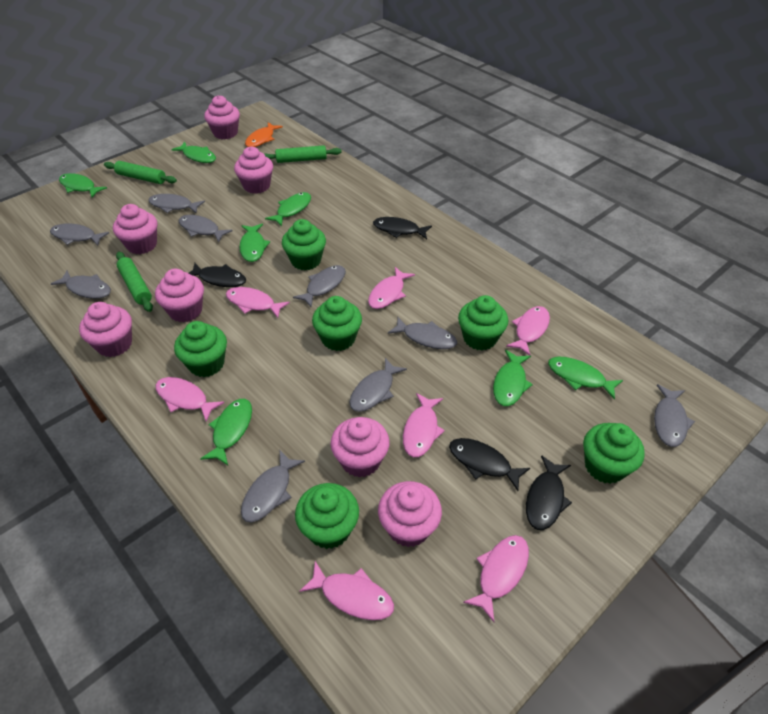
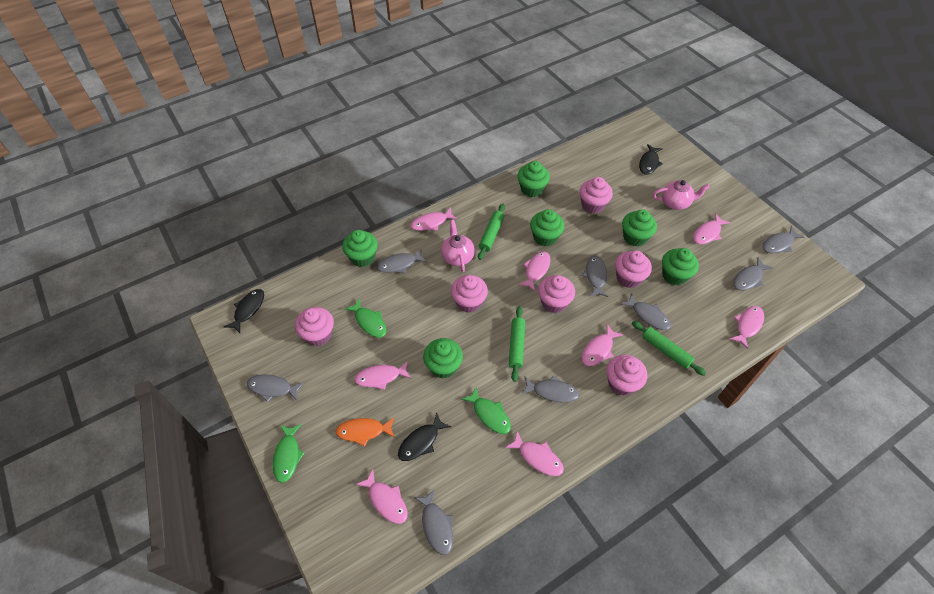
black fish: [189,263,246,287] [373,217,432,239] [449,438,530,491] [526,455,572,530] = 4 -> [224,289,264,333] [398,412,451,461] [639,144,663,175] = 3
green fish: [59,173,107,197] [171,142,216,163] [200,399,252,465] [240,224,270,262] [265,192,311,226] [493,350,533,406] [548,357,623,400] = 7 -> [273,424,305,483] [345,298,387,338] [461,386,511,434] = 3
grey fish: [50,224,109,246] [51,270,111,299] [148,194,205,214] [179,215,232,242] [241,450,305,523] [293,265,346,307] [349,358,407,412] [388,317,457,349] [654,384,695,447] = 9 -> [247,374,304,402] [377,249,427,273] [414,489,453,555] [521,375,580,402] [582,256,608,297] [621,293,671,330] [733,258,773,291] [762,226,805,254] = 8
pink cupcake: [79,302,132,357] [113,204,157,254] [155,269,204,322] [204,95,240,139] [234,147,273,194] [331,417,389,478] [378,481,442,547] = 7 -> [295,307,334,346] [451,275,488,313] [538,275,575,313] [579,177,613,213] [606,355,647,396] [615,250,652,288] = 6
pink fish: [156,377,224,422] [226,287,290,318] [299,561,394,620] [368,267,415,309] [403,393,445,457] [463,535,529,622] [506,306,550,356] = 7 -> [354,361,411,390] [356,469,408,524] [411,208,458,231] [505,431,564,476] [518,251,551,291] [582,324,623,366] [693,214,730,244] [730,306,764,349] = 8
pink teapot: none = 0 -> [441,220,475,272] [653,180,710,210] = 2

